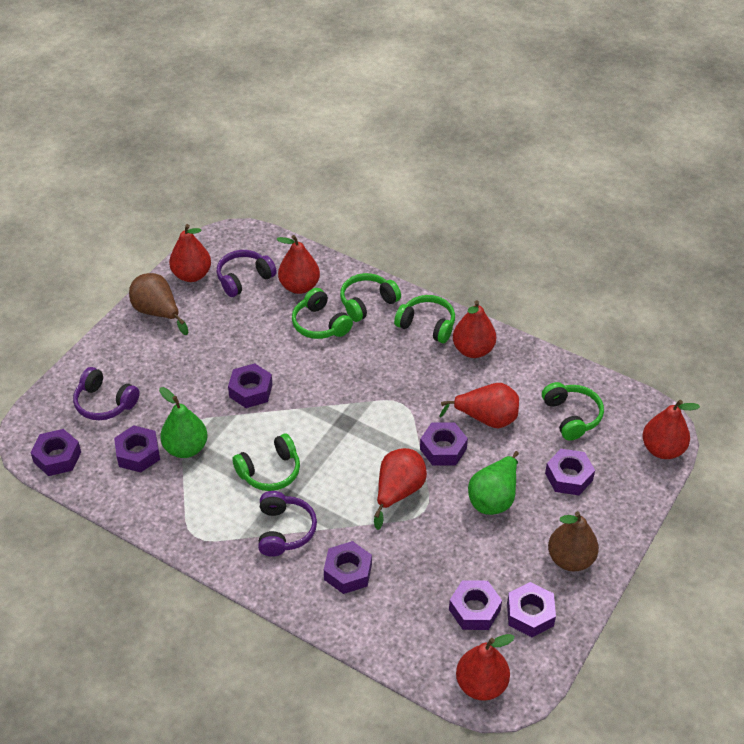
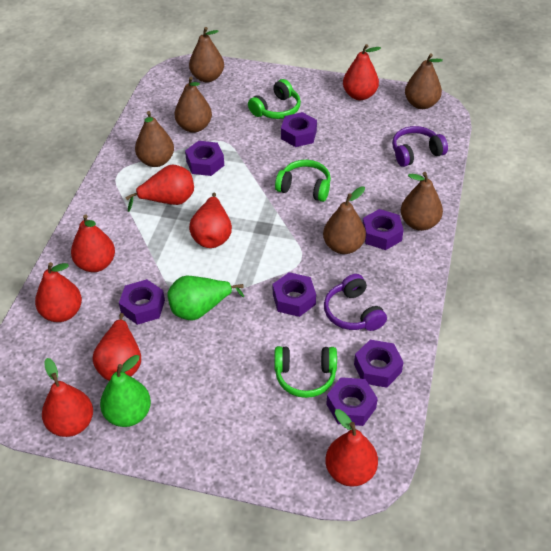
brown pear: [129,273,188,335] [548,511,599,571] = 2 -> [135,111,174,167] [174,77,212,133] [189,27,224,82] [323,186,366,254] [401,172,443,231] [405,54,443,109] = 6
green headphones: [232,433,300,491] [292,288,353,339] [340,273,401,322] [394,295,455,343] [542,382,604,441] = 5 -> [248,79,301,119] [274,346,337,398] [275,160,331,202] = 3
purple headphones: [73,367,140,420] [216,250,277,297] [258,491,317,557] = 3 -> [324,274,387,331] [392,126,448,167] = 2
purple nut: [30,429,81,476] [114,425,160,473] [228,363,272,408] [324,541,372,594] [420,422,468,466] [449,580,502,630] [507,582,556,637] [545,449,595,495] = 8 -> [119,279,165,325] [185,141,224,176] [273,272,316,317] [281,112,317,147] [326,377,378,426] [354,340,404,388] [363,209,404,250] = 7
red pear: [169,224,211,282] [277,235,320,294] [374,448,427,530] [439,383,519,428] [453,300,496,358] [456,634,515,701] [643,400,700,459] = 7 -> [35,262,82,322] [42,358,93,437] [71,214,115,272] [92,313,141,381] [125,165,194,212] [189,193,232,248] [325,409,378,487] [343,44,381,100] = 8

